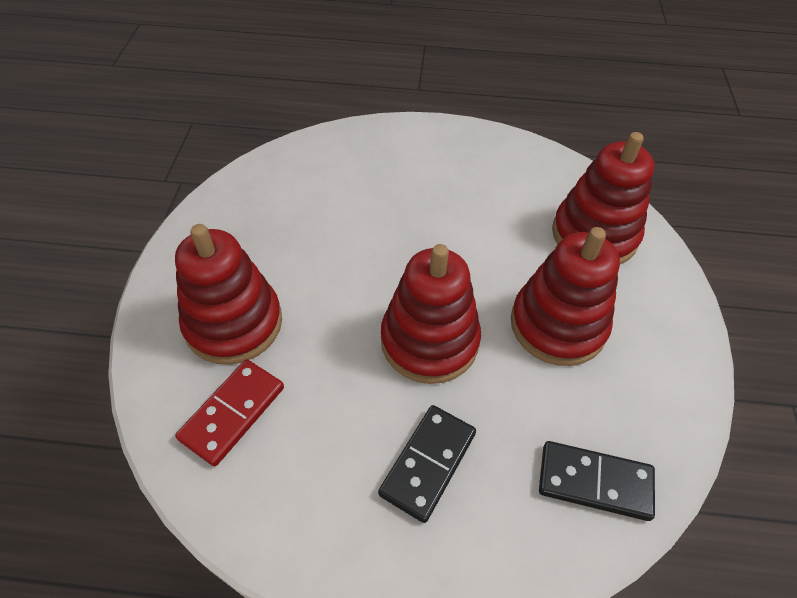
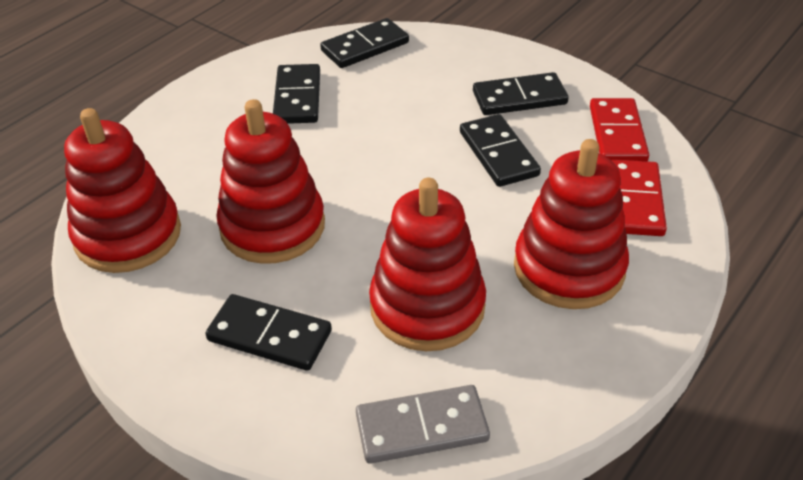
black domino: [378,405,476,523] [539,441,655,521] = 2 -> [205,294,332,371] [273,64,320,124] [320,18,409,68] [460,114,541,187] [473,72,569,115] = 5
grey domino: none = 0 -> [356,385,490,464] = 1
red domino: [175,359,284,466] = 1 -> [590,98,649,161] [611,159,667,236] = 2

